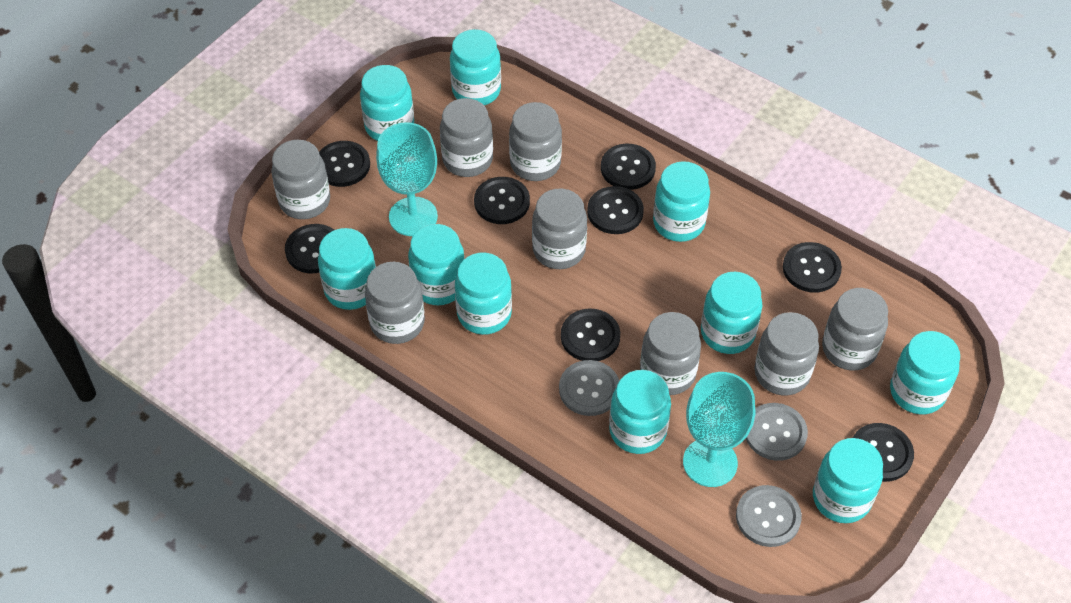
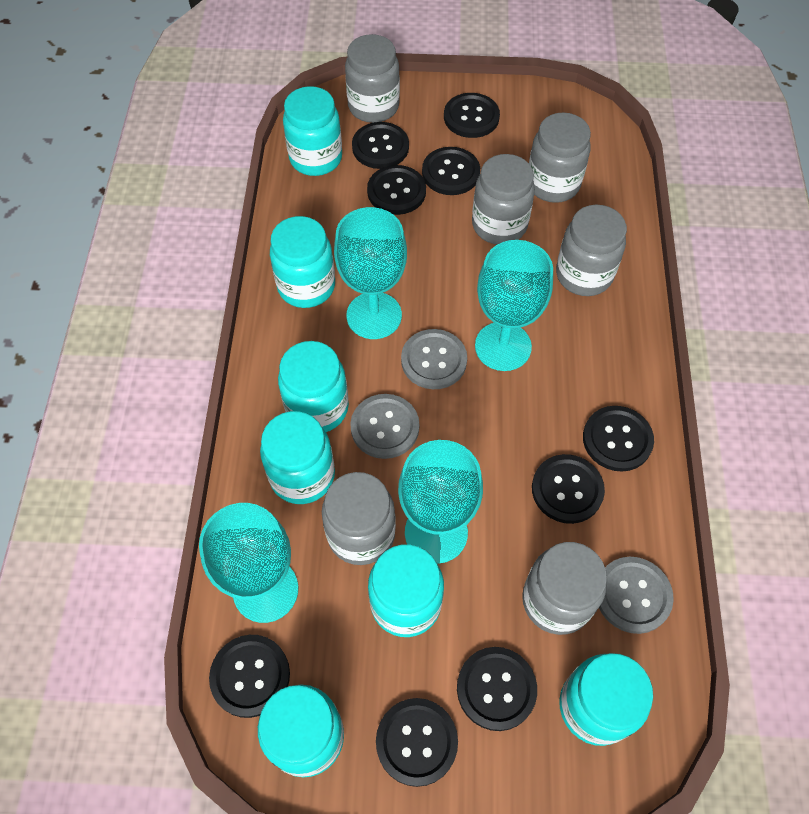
black button: [285,224,334,273] [319,141,370,187] [474,177,530,224] [561,308,620,361] [587,186,644,234] [601,144,656,190] [783,242,842,293] [853,423,914,482] = 8 -> [209,635,290,718] [352,122,409,169] [367,165,426,215] [376,698,458,787] [422,147,480,195] [444,93,500,138] [457,647,537,731] [532,454,605,524] [583,406,654,472] = 9
grey jar: [271,140,330,219] [365,262,425,344] [440,98,493,177] [509,102,562,181] [532,189,587,269] [640,312,701,395] [755,312,819,395] [822,288,888,371] = 8 -> [322,472,396,565] [345,34,400,123] [472,154,535,245] [522,542,607,635] [529,112,591,203] [556,205,627,296] = 6
turquoise goblet: [376,122,438,236] [683,372,755,487] = 2 -> [199,503,298,623] [334,207,407,339] [398,440,483,564] [475,240,553,371] = 4
turquoise jar: [318,228,376,310] [360,65,414,141] [408,224,465,305] [450,29,501,105] [455,253,512,335] [609,370,671,454] [653,161,710,242] [701,272,762,354] [813,438,883,523] [890,331,960,414] = 10 -> [258,685,344,777] [260,411,335,504] [270,216,335,308] [278,341,349,432] [283,86,342,176] [368,544,444,637] [559,653,653,746] = 7

